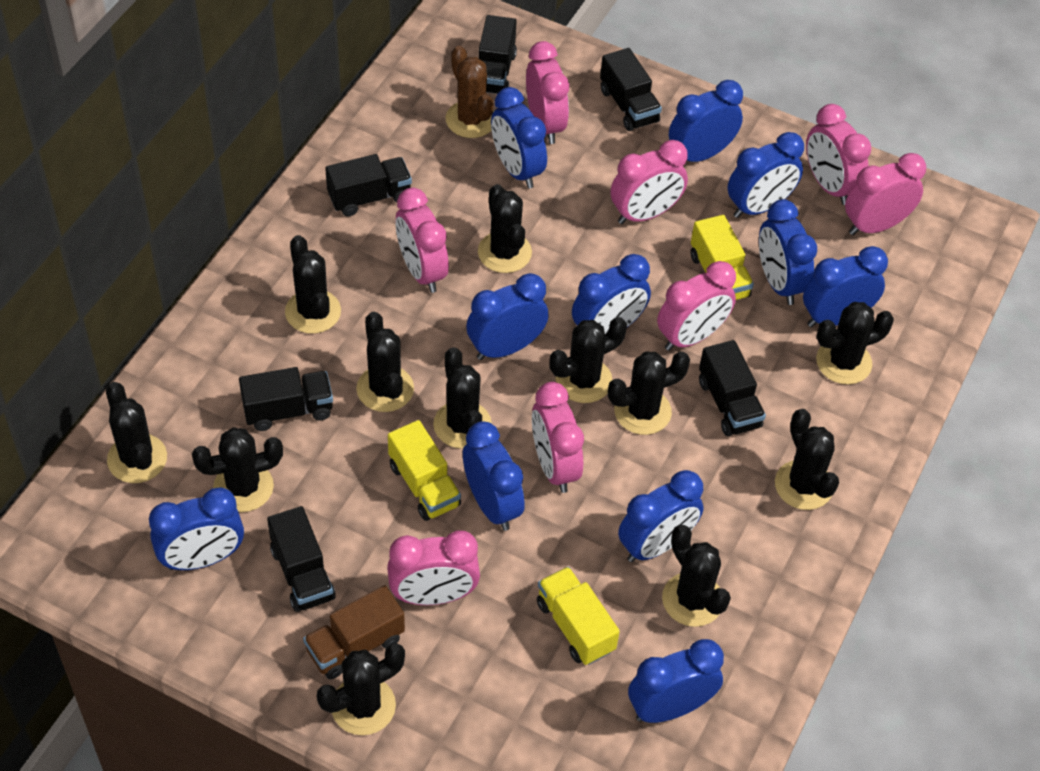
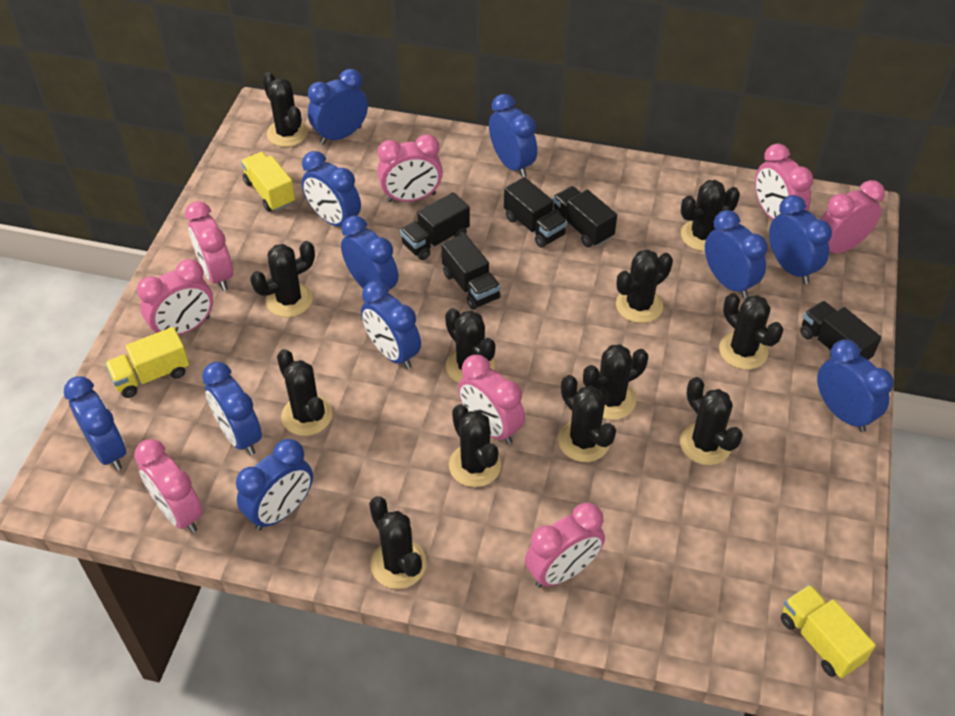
black truck: [239,367,333,431] [267,506,336,612] [325,154,412,216] [478,15,517,94] [600,48,662,131] [699,340,766,436] = 6 -> [400,192,470,260] [441,234,501,310] [504,177,567,248] [553,186,617,247] [800,301,881,360] = 5
brown cactus: [446,46,494,138] = 1 -> none = 0
brown truck: [303,585,405,679] = 1 -> none = 0

